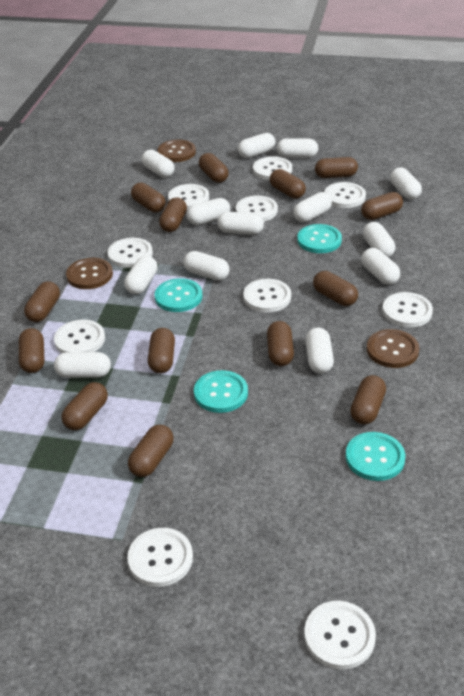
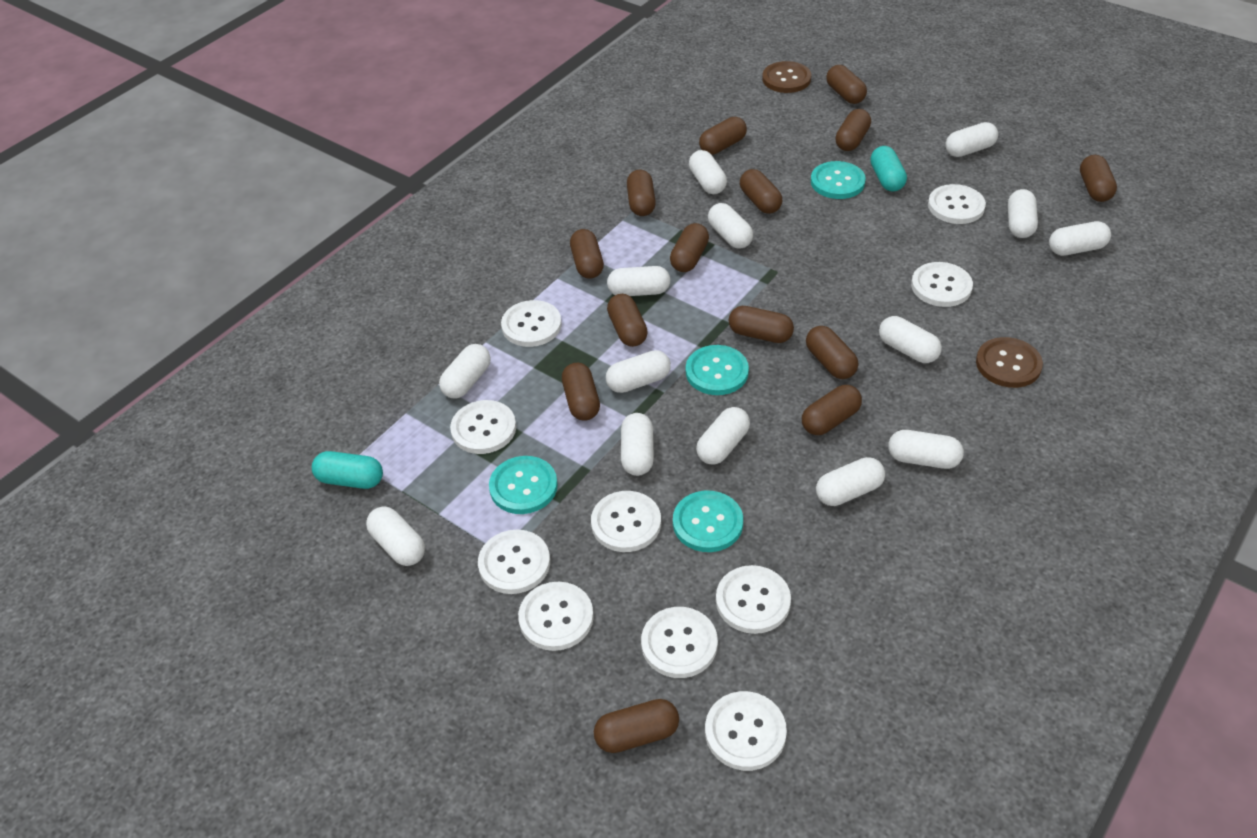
brown button: [66,258,113,289] [158,139,196,162] [367,329,419,368] = 3 -> [762,61,811,93] [976,337,1043,388] = 2
turquoise capsule: none = 0 -> [312,451,383,489] [870,146,907,191] = 2
white capsule: [54,352,111,378] [124,256,158,294] [141,150,175,178] [183,251,229,281] [187,198,230,225] [217,212,264,235] [238,133,276,158] [277,138,318,158] [293,192,332,222] [305,327,334,373] [361,248,400,285] [363,222,395,257] [390,167,422,200] = 13 -> [366,506,425,566] [439,344,491,398] [606,350,671,393] [607,266,671,296] [621,413,654,476] [689,150,727,194] [696,407,750,465] [708,203,753,249] [816,457,885,506] [879,316,942,363] [888,430,964,469] [945,122,998,157] [1008,189,1038,238] [1049,221,1111,256] = 14

